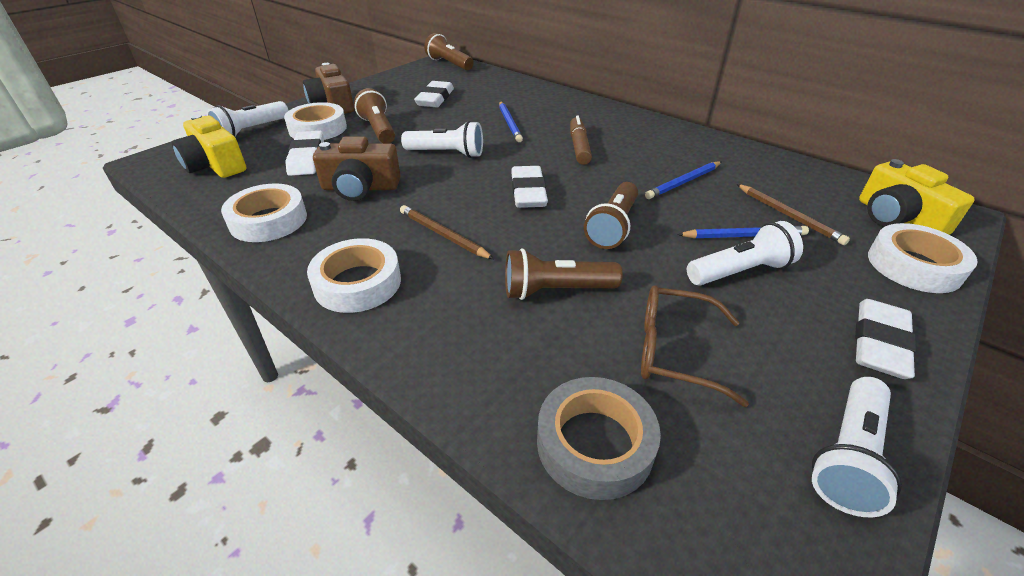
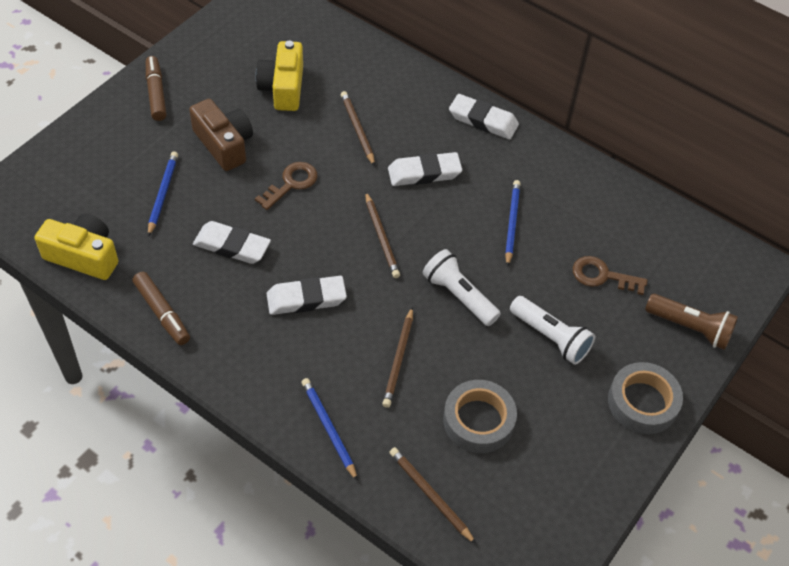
brown camera: [303,63,354,114] [313,136,401,201] = 2 -> [189,99,253,171] = 1
brown flashlight: [354,88,395,143] [424,33,474,70] [505,248,623,300] [584,182,638,249] = 4 -> [645,294,738,350] = 1
brown glasses: [641,285,749,407] = 1 -> none = 0
brown key: none = 0 -> [255,162,317,210] [573,256,648,295] = 2
brown marker: [570,115,592,165] = 1 -> [132,272,190,345] [146,56,166,121] = 2
brown pencil: [400,205,494,259] [737,184,850,245] = 2 -> [341,91,375,166] [365,192,400,278] [382,307,413,408] [389,447,476,544] = 4
grey tape: [537,377,661,500] = 1 -> [443,380,517,453] [608,362,683,434] = 2
white flashlight: [207,101,289,137] [401,121,483,158] [687,221,803,286] [812,377,902,517] = 4 -> [423,249,501,326] [510,296,595,365] = 2
white tape: [221,183,307,242] [284,102,347,140] [307,238,401,313] [868,223,978,293] = 4 -> none = 0

